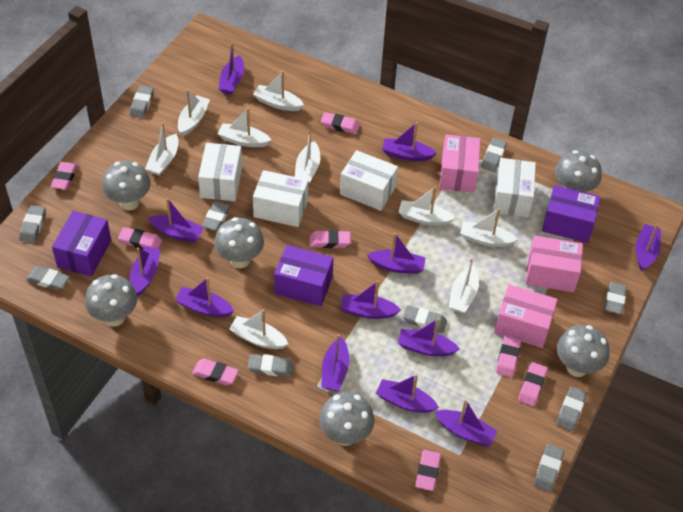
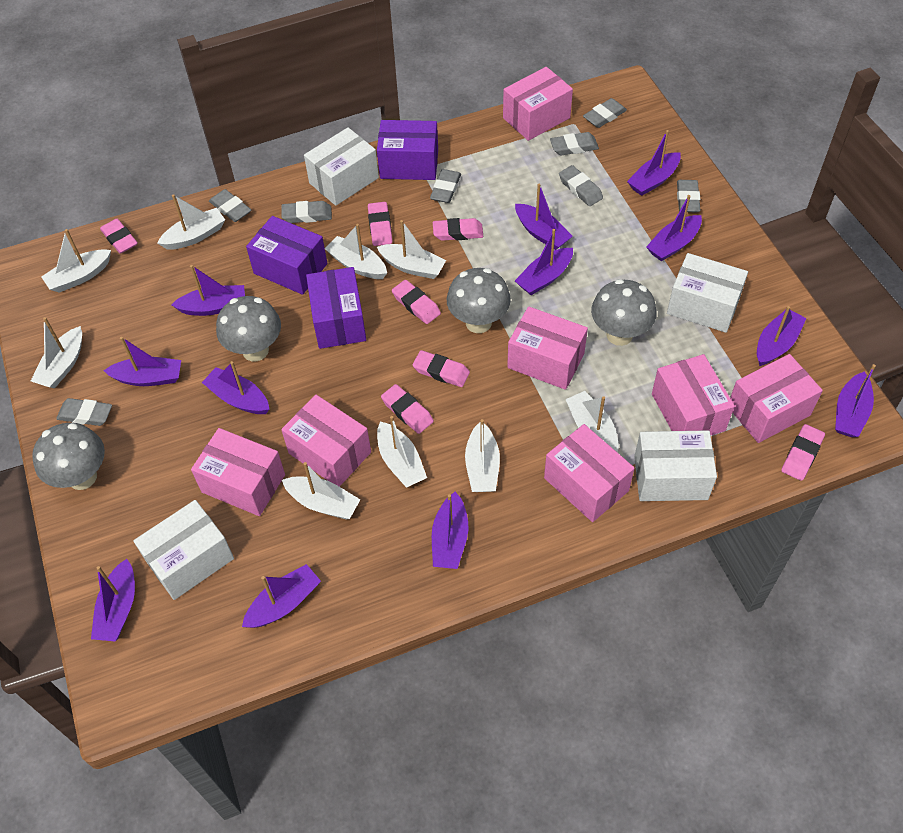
grey eraser: [19,205,46,243] [26,266,69,291] [129,85,154,118] [202,201,231,231] [248,354,294,377] [403,305,447,333] [481,138,507,172] [534,444,564,492] [556,386,587,431] [605,282,627,314] = 10 -> [56,398,112,426] [209,189,251,222] [281,201,332,223] [430,169,461,203] [550,132,599,155] [559,165,603,206] [583,98,627,128] [677,180,700,212] = 8
grey mushroom: [85,274,137,327] [102,161,151,210] [214,217,264,268] [319,392,374,446] [555,150,602,192] [557,325,609,377] = 6 -> [32,423,105,490] [216,296,281,361] [447,268,511,333] [591,279,657,346] = 4
pink box: [439,134,481,193] [494,284,558,348] [526,236,583,292] = 3 -> [191,428,285,516] [281,395,371,487] [503,67,573,141] [507,306,588,390] [544,424,634,522] [652,354,735,435] [730,354,823,443] = 7
pink eraser: [51,162,78,190] [118,227,162,249] [192,359,239,385] [310,230,351,248] [321,112,360,134] [415,450,441,491] [496,334,521,377] [518,362,548,406] = 8 -> [100,219,138,254] [368,202,392,246] [381,384,434,434] [392,280,441,324] [413,350,470,387] [433,218,483,241] [781,424,825,481] = 7

